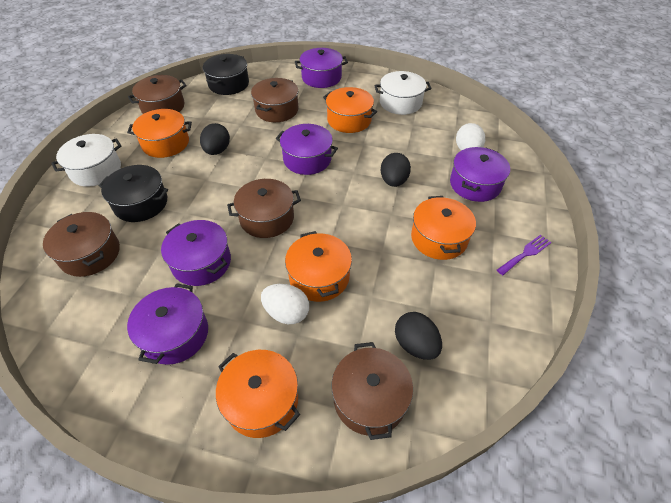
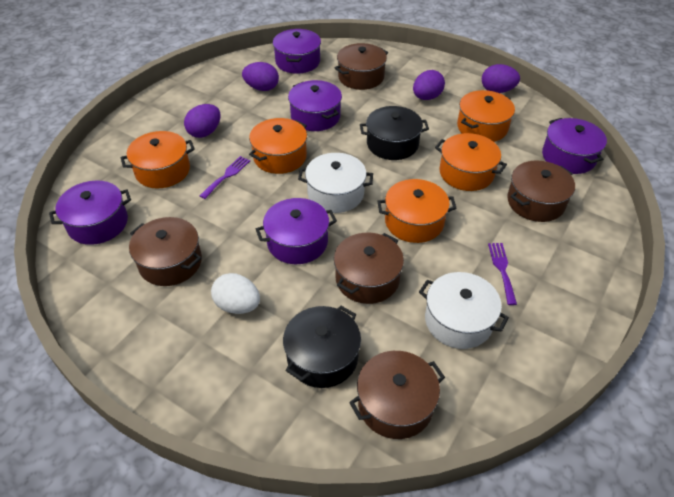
black egg: [200,123,230,155] [381,153,411,187] [395,312,442,360] = 3 -> none = 0
purple egg: none = 0 -> [184,104,221,138] [242,62,279,91] [413,70,445,100] [482,64,520,93] = 4
purple fork: [497,235,551,275] = 1 -> [200,156,250,199] [488,243,517,305] = 2
white egg: [261,284,309,324] [456,123,485,150] = 2 -> [211,273,260,314] = 1

